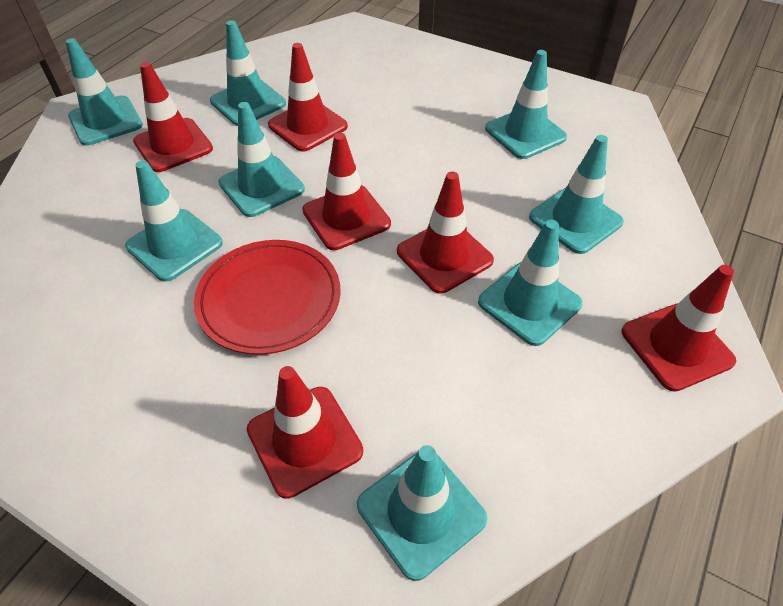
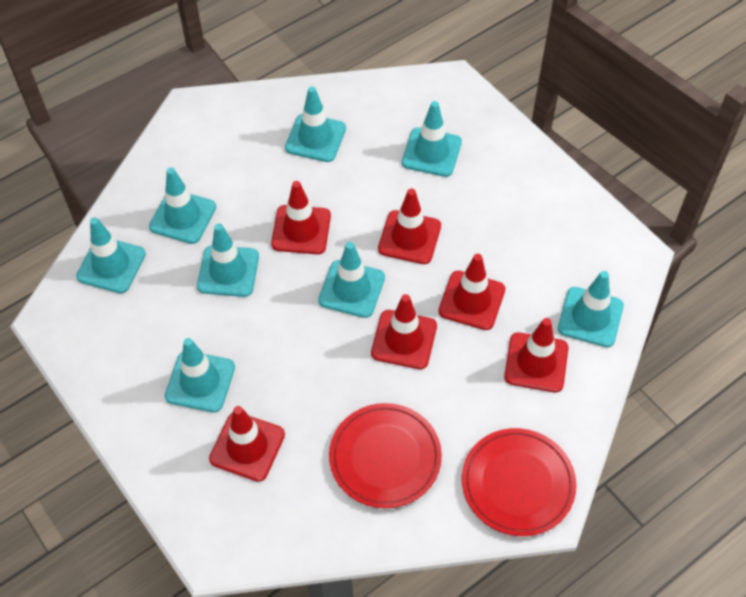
red plate: [194,240,341,355] = 1 -> [329,403,442,508] [462,428,577,536] = 2

